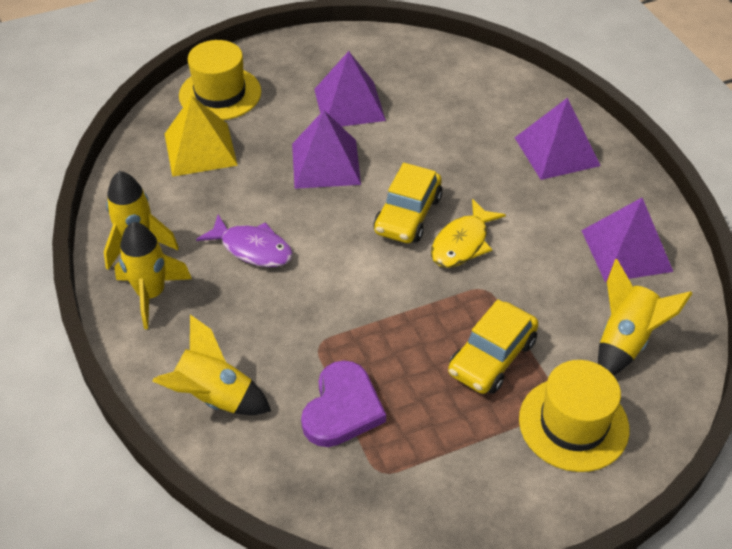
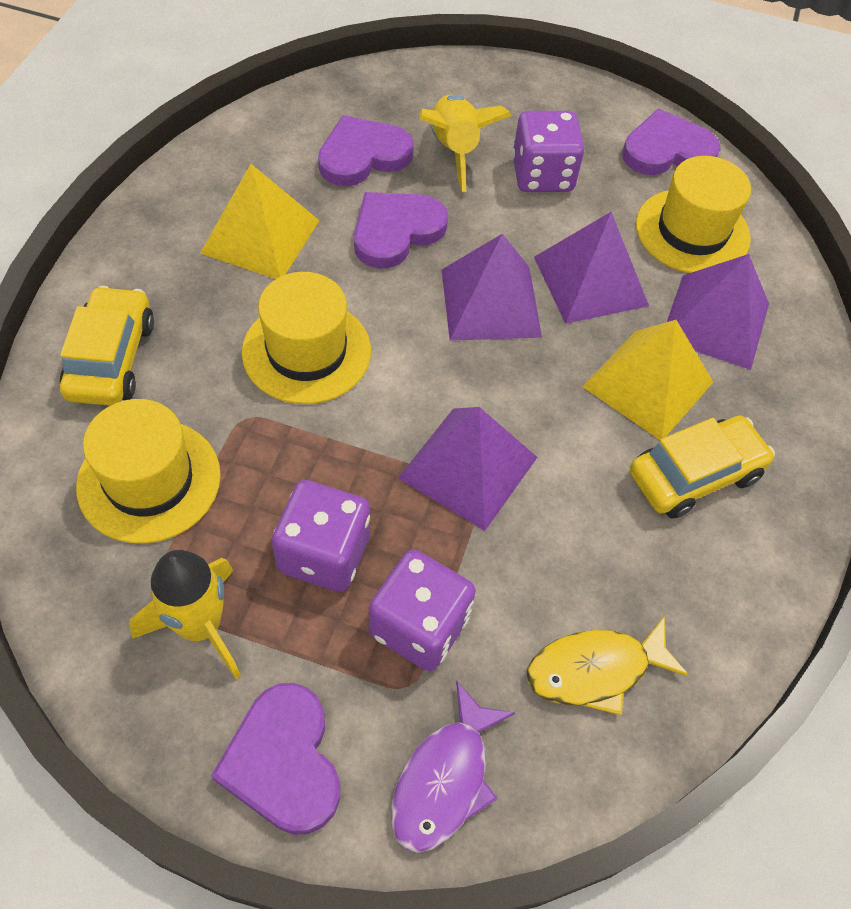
purple dice: none = 0 -> [272,480,370,592] [369,549,476,671] [512,111,584,192] = 3
purple heart: [301,360,386,447] = 1 -> [211,683,340,835] [318,115,414,186] [354,192,448,269] [622,109,721,175] = 4
yellow hat: [179,40,261,120] [519,360,629,472] = 2 -> [76,399,221,544] [242,272,371,404] [636,156,751,273] = 3
yellow pyramid: [165,95,238,177] = 1 -> [200,164,320,279] [582,320,713,440] = 2
yellow rocket: [104,171,179,270] [114,222,192,329] [152,315,271,415] [598,259,693,376] = 4 -> [129,550,241,679] [420,95,512,192] = 2

